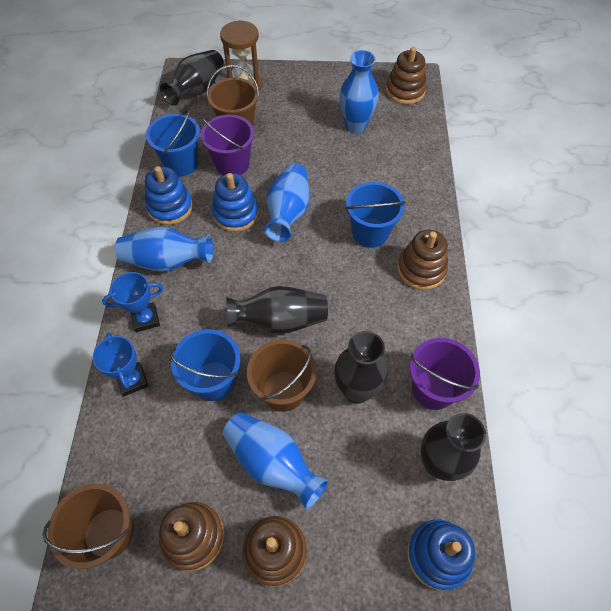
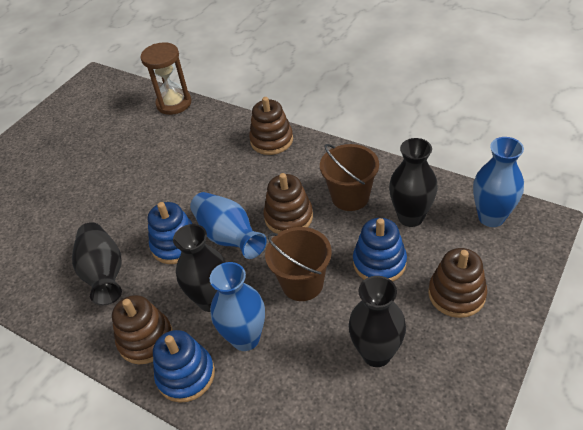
blue bucket: [146,109,200,176] [170,329,240,401] [345,182,406,248] = 3 -> none = 0
blue trophy: [93,333,148,396] [102,272,163,332] = 2 -> none = 0
blue vase: [115,227,213,272] [223,412,328,510] [264,164,309,242] [339,50,379,133] = 4 -> [190,192,267,259] [210,262,265,351] [473,137,524,227] = 3
brown bucket: [43,484,133,569] [207,65,260,126] [247,339,317,412] = 3 -> [265,227,332,301] [320,144,379,211] = 2
purple bucket: [200,115,254,175] [410,338,480,410] = 2 -> none = 0

